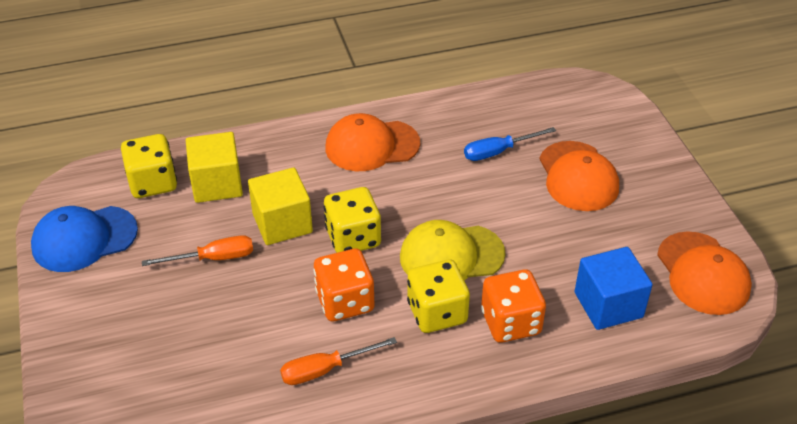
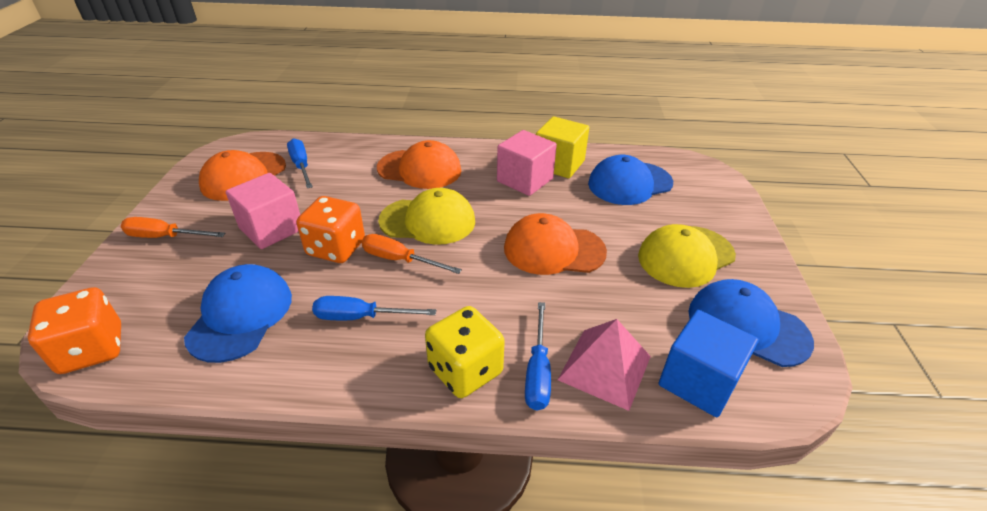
blue cap: [31,206,138,272] = 1 -> [184,264,292,363] [588,155,673,205] [688,279,814,367] = 3
blue screwdriver: [464,127,556,161] = 1 -> [287,138,313,188] [312,296,436,320] [525,302,551,411] = 3
pink cube: none = 0 -> [226,173,300,249] [497,130,557,196] = 2
pink pyramid: none = 0 -> [558,319,651,411] = 1
yellow cap: [400,220,506,281] = 1 -> [378,188,475,245] [638,224,736,288] = 2
yellow cube: [186,132,243,203] [248,167,313,245] = 2 -> [536,116,589,178] = 1
yellow dice: [121,134,177,198] [324,187,381,253] [407,260,470,333] = 3 -> [425,306,505,398] = 1

